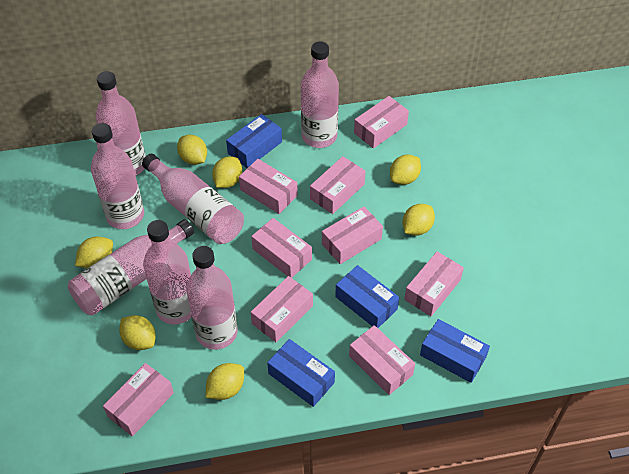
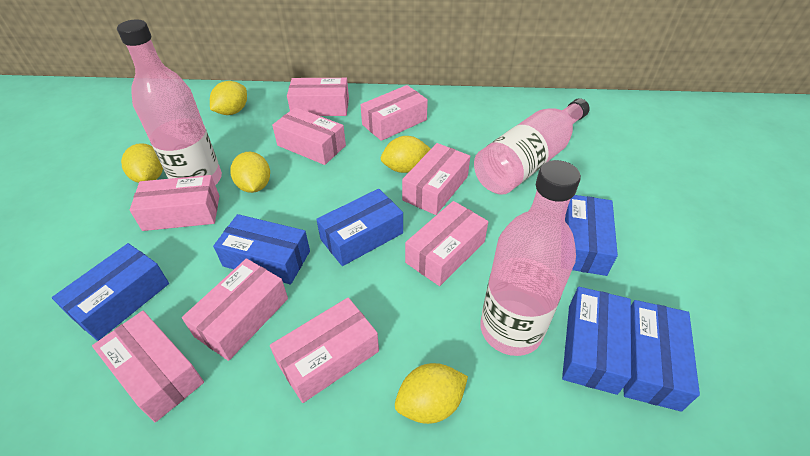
blue box: [226,114,282,168] [267,339,335,407] [335,265,399,328] [420,319,490,383] = 4 -> [52,243,169,341] [213,214,310,284] [316,189,403,266] [562,287,631,395] [565,195,618,276] [624,300,700,412] = 6
pink bottle: [68,219,194,315] [91,123,144,229] [96,71,145,176] [142,154,244,244] [143,220,192,325] [186,246,238,350] [301,41,339,148] = 7 -> [117,19,222,185] [474,98,590,195] [480,160,581,356] = 3
yellow lemon: [75,236,113,268] [119,315,156,350] [177,135,207,165] [206,363,244,400] [212,157,242,188] [390,155,421,185] [403,204,435,236] = 7 -> [121,143,163,183] [210,81,247,115] [230,152,270,193] [381,136,431,173] [395,363,468,424] = 5

